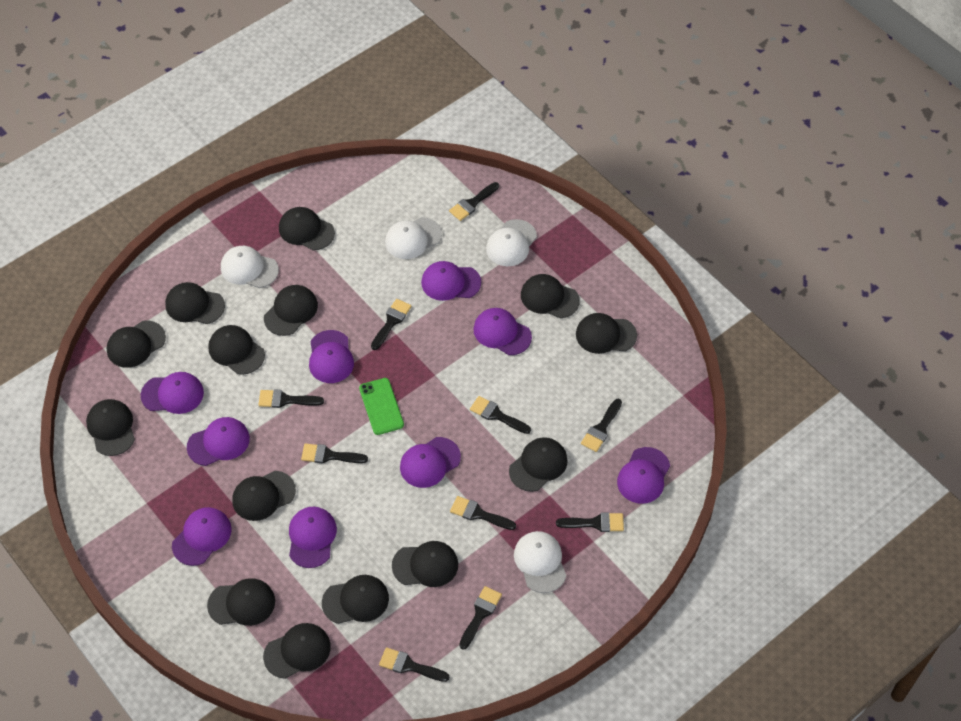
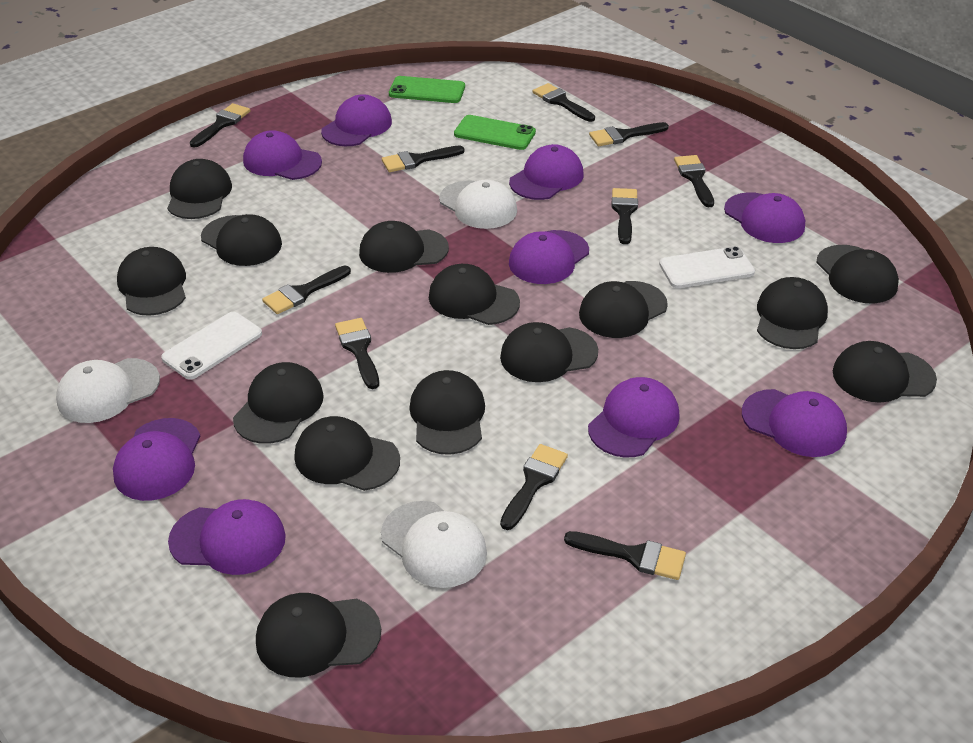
green phone: [359,378,404,435] = 1 -> [389,76,465,103] [454,115,536,150] = 2
white cap: [221,246,279,288] [385,217,442,259] [486,219,537,266] [514,531,566,593] = 4 -> [56,358,160,423] [381,501,487,588] [439,180,517,229] = 3
white phone: none = 0 -> [161,312,262,380] [659,246,755,288] = 2

